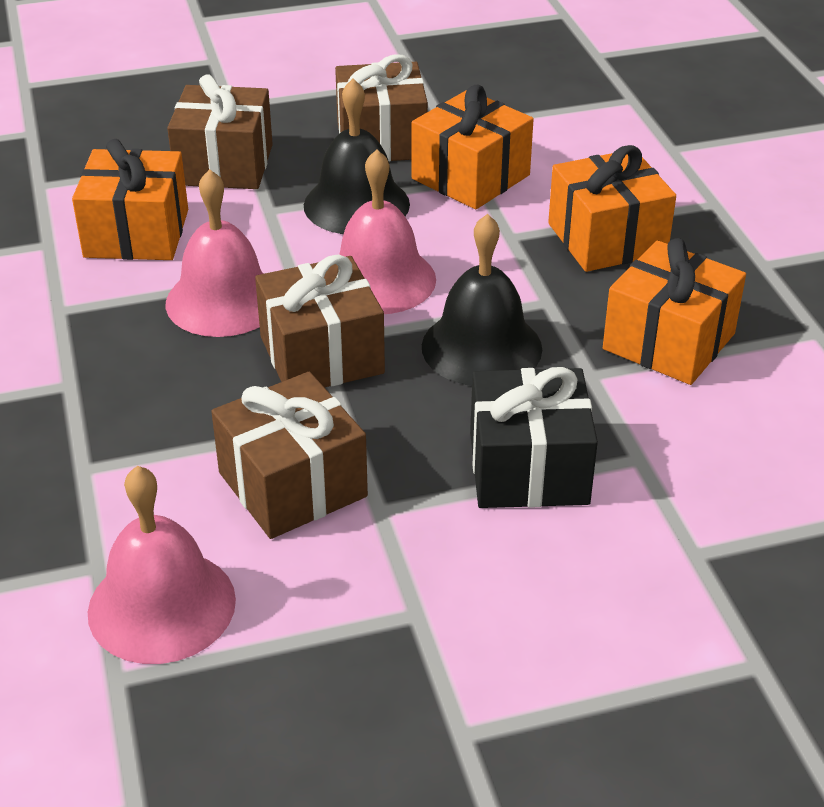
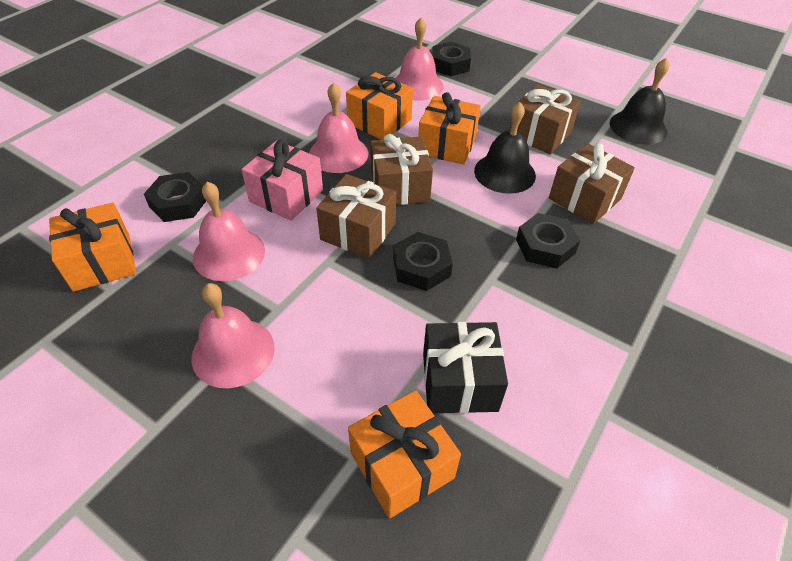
black nut: none = 0 -> [144,172,206,222] [393,232,453,291] [432,42,471,76] [516,213,580,268] = 4
pink bell: [88,466,236,664] [165,169,264,337] [339,149,436,314] = 3 -> [191,283,275,388] [193,182,265,281] [309,82,368,173] [396,18,443,101] = 4
pink gift: none = 0 -> [241,140,323,221] = 1

